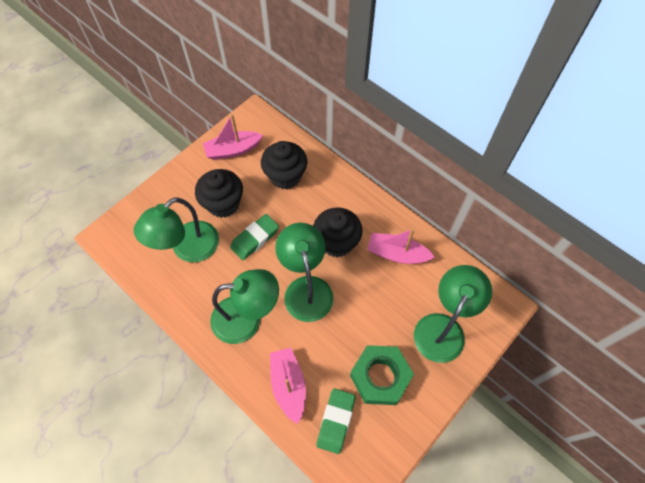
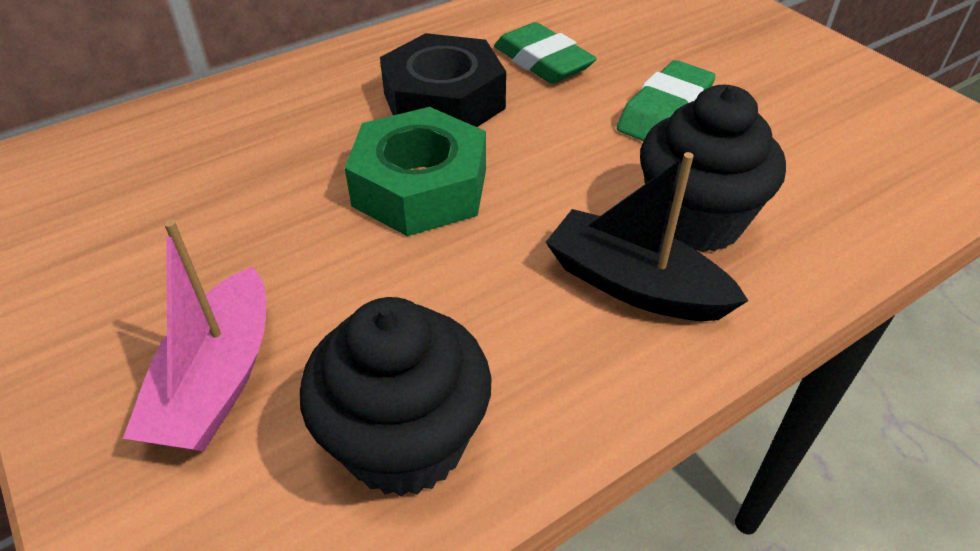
black boat: none = 0 -> [545,152,749,321] = 1
black cupcake: [195,169,243,218] [261,141,307,190] [313,207,363,257] = 3 -> [300,297,492,497] [640,85,786,252] = 2
black nut: none = 0 -> [380,33,506,127] = 1
green lamp: [134,197,219,262] [210,269,279,344] [275,223,334,322] [414,265,492,363] = 4 -> none = 0
pink boat: [203,114,263,160] [270,348,306,424] [367,228,435,264] = 3 -> [123,220,266,451] = 1

